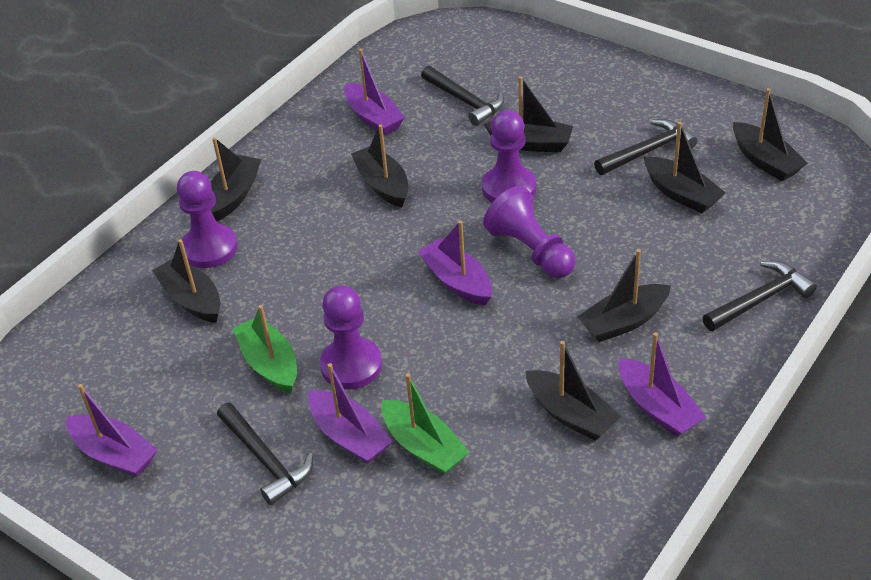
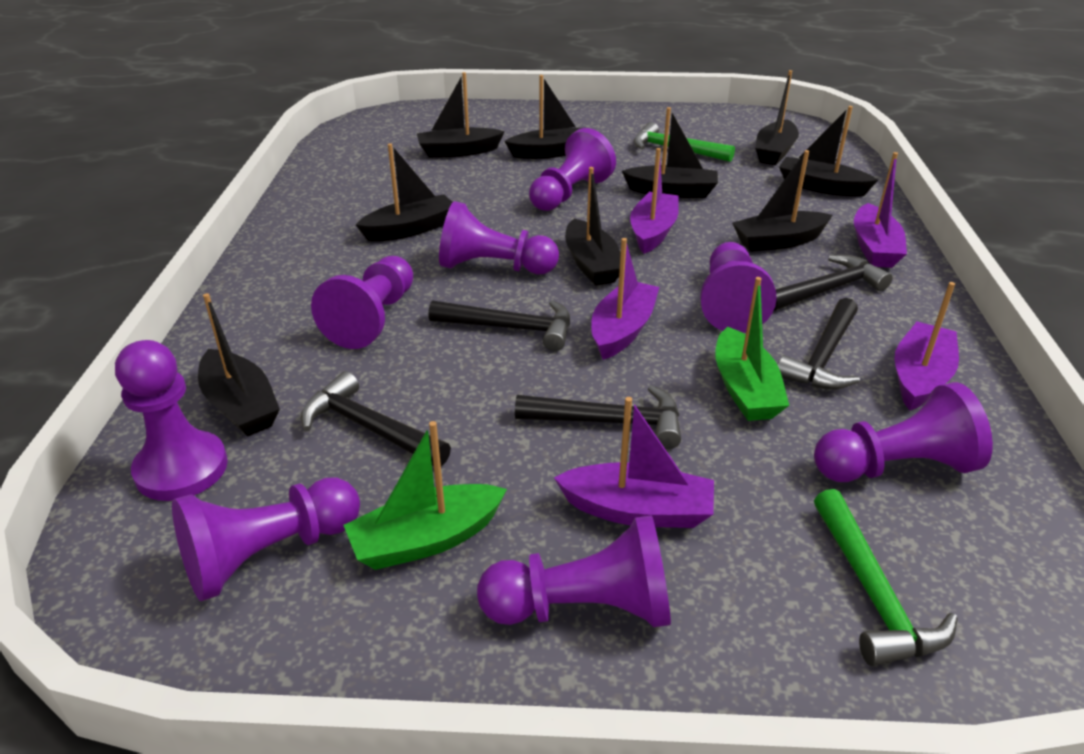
black boat: [152,239,220,323] [211,137,261,221] [351,124,408,207] [484,76,573,152] [526,341,622,441] [578,249,671,342] [644,122,726,213] [733,88,807,181] = 8 -> [198,293,280,437] [356,144,453,242] [417,72,505,158] [504,75,581,159] [565,167,621,286] [622,107,718,198] [732,150,832,252] [755,70,799,165] [779,106,878,197] = 9
black hammer: [217,403,313,505] [421,66,504,126] [594,119,697,175] [703,261,817,331] = 4 -> [301,371,451,466] [429,300,570,351] [515,385,681,449] [774,255,893,311] [778,298,860,390] = 5
green hammer: none = 0 -> [634,122,735,162] [814,489,958,666] = 2
purple pawn: [177,171,238,268] [320,285,382,389] [482,110,536,203] [483,186,575,278] = 4 -> [115,340,228,501] [172,478,360,601] [311,256,413,349] [439,201,559,275] [477,515,671,627] [529,128,616,211] [700,242,777,333] [814,382,993,482] = 8

